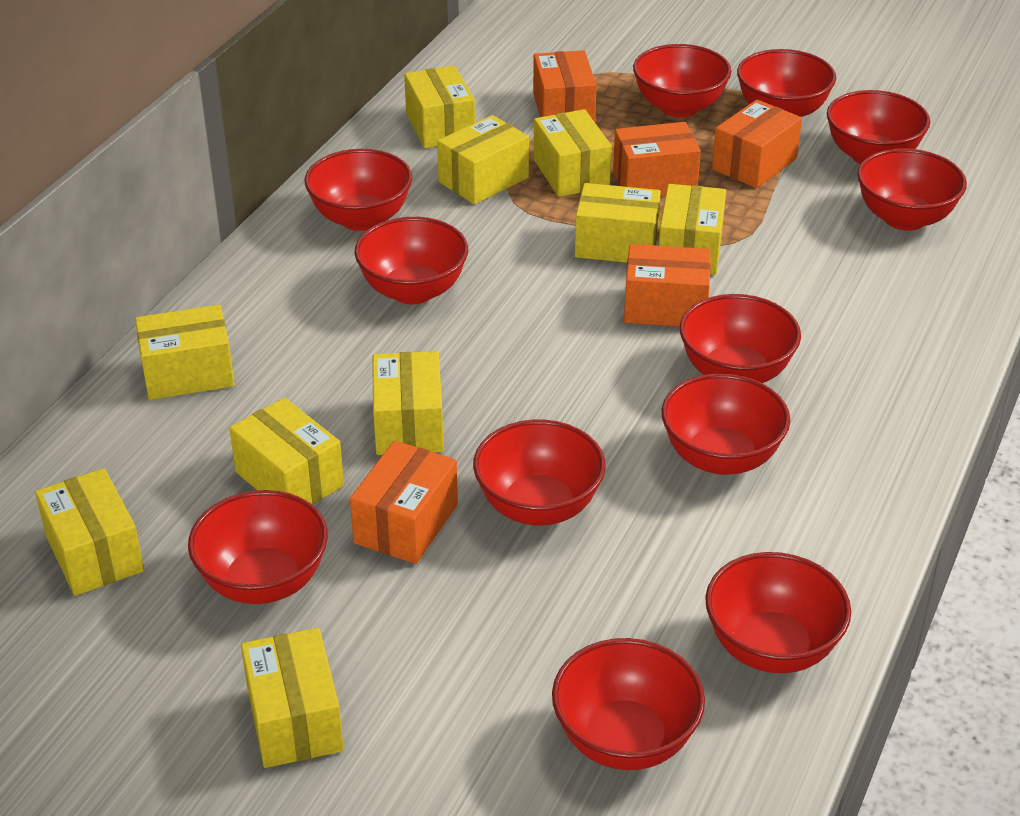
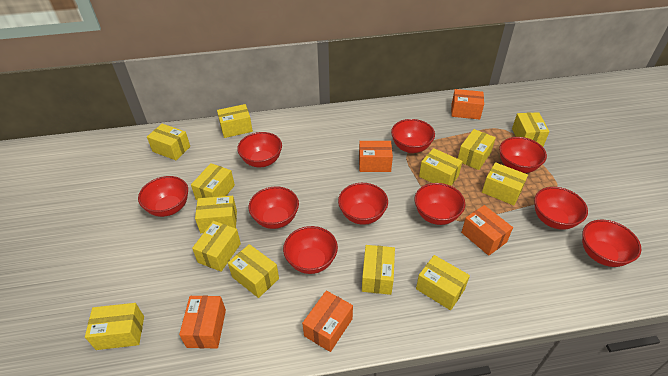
red bowl: [188,490,328,604] [305,149,412,231] [354,217,468,304] [473,419,606,525] [552,638,705,770] [633,44,731,118] [662,373,790,475] [680,294,801,383] [705,552,851,673] [737,49,836,117] [827,90,930,164] [857,148,967,231] = 12 -> [138,176,188,217] [237,132,282,167] [249,186,299,229] [283,226,338,274] [338,183,388,225] [391,119,435,153] [415,183,465,225] [499,137,547,173] [534,187,588,230] [582,220,641,267] = 10
yellow box: [35,468,144,596] [135,305,235,400] [229,397,344,505] [241,628,344,768] [372,351,444,455] [404,65,475,148] [437,115,529,204] [534,109,612,197] [575,183,661,263] [659,184,726,275] = 10 -> [85,303,144,350] [147,124,190,160] [191,163,235,200] [192,221,241,272] [195,196,237,233] [217,104,253,138] [228,244,279,298] [362,245,395,295] [416,255,470,310] [419,148,463,186] [458,129,496,170] [482,162,528,205] [512,112,549,147] = 13

